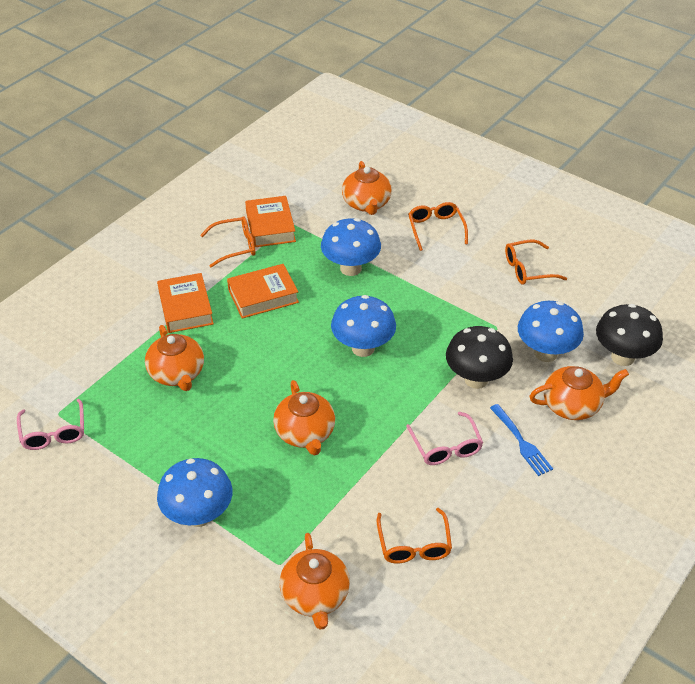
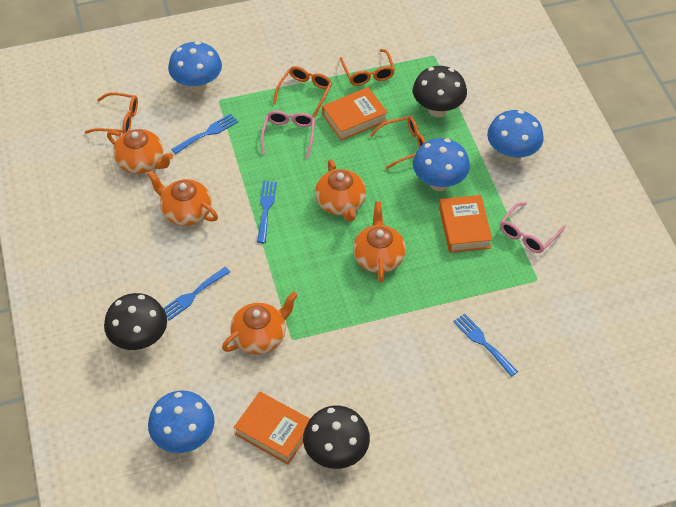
black mushroom: [446,326,513,389] [596,304,663,366] = 2 -> [104,293,167,350] [303,406,370,469] [413,66,467,117] = 3
blue fork: [490,404,553,476] = 1 -> [163,267,230,321] [171,114,238,154] [257,181,277,243] [453,313,518,377] = 4

